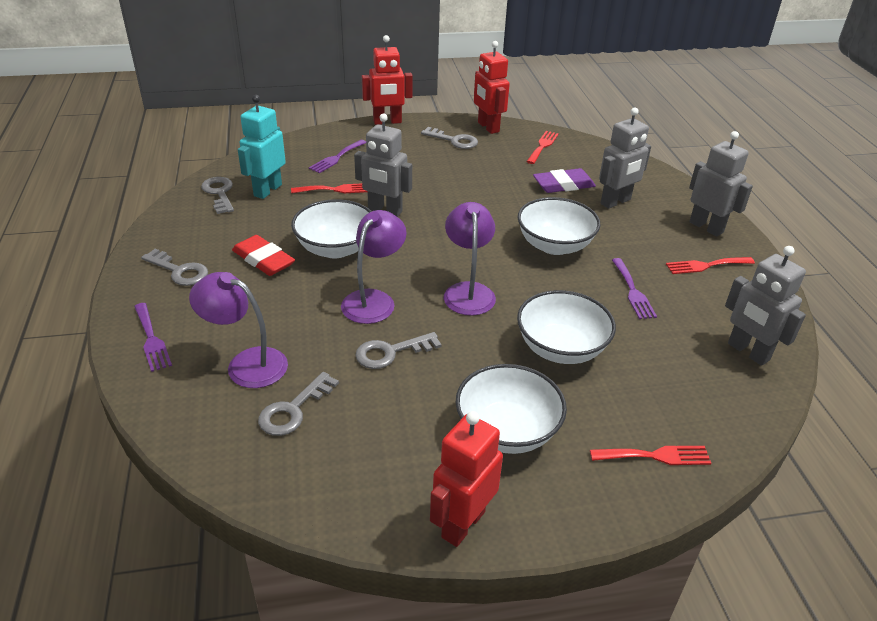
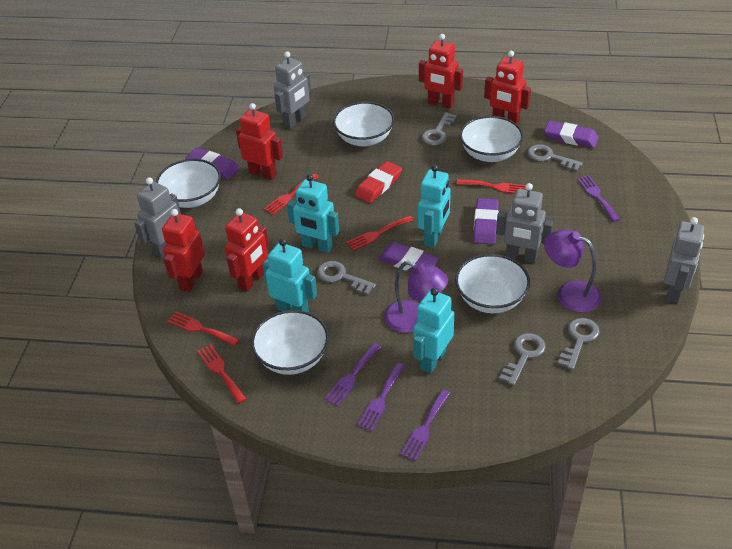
purple eraser: [533,168,596,193] = 1 -> [186,148,239,179] [378,242,439,272] [473,198,499,245] [544,120,599,148] = 4
purple fork: [134,303,172,372] [309,140,366,173] [612,258,657,319] = 3 -> [324,343,381,406] [357,363,405,432] [400,389,450,461] [577,175,620,222] = 4
purple lamp: [189,272,288,388] [341,210,406,324] [444,202,496,316] = 3 -> [384,261,448,333] [544,229,601,313] = 2
red fork: [291,183,367,193] [526,131,559,164] [590,446,711,465] [666,257,755,274] = 4 -> [167,311,239,346] [197,344,247,404] [264,173,319,215] [346,215,413,251] [457,179,527,194] = 5
red robot: [362,35,413,125] [430,411,503,547] [474,41,510,134] = 3 -> [162,209,205,292] [225,208,269,292] [236,103,283,180] [419,34,463,109] [484,51,531,125] = 5
turquoise robot: [238,95,286,199] = 1 -> [262,238,317,313] [287,174,339,253] [413,288,454,374] [418,165,451,248] = 4
white bowl: [291,199,372,258] [456,364,567,454] [517,290,616,364] [518,197,601,255] = 4 -> [156,159,221,208] [251,310,329,375] [333,102,394,147] [455,254,530,313] [460,116,523,162] = 5

